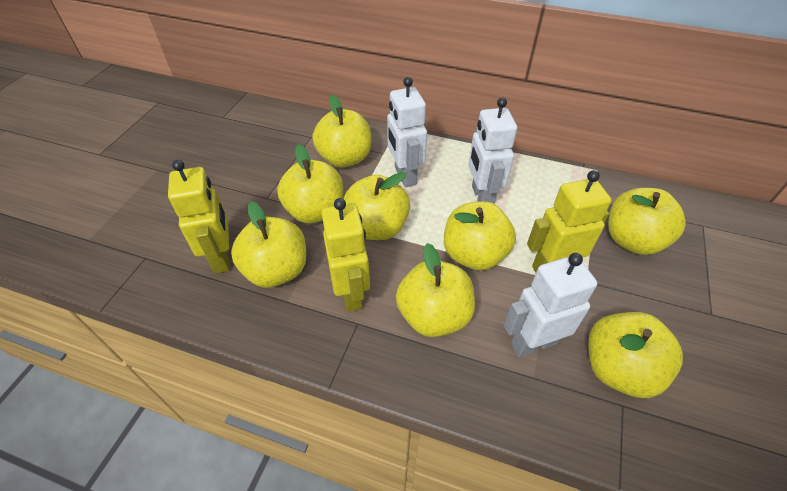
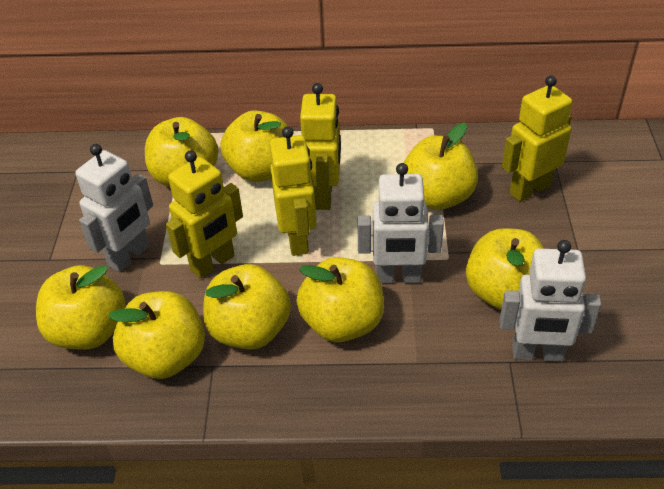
yellow robot: [168,160,230,274] [321,198,370,312] [527,170,612,272] = 3 -> [166,150,243,279] [270,126,317,256] [300,83,341,210] [502,76,572,202] = 4

